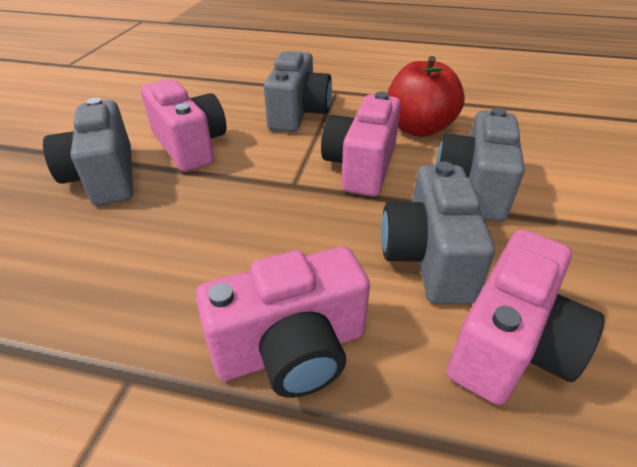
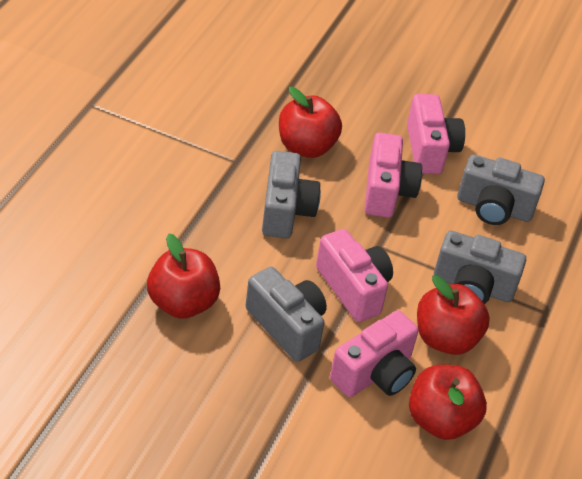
red apple: [387,56,465,137] = 1 -> [147,234,220,319] [279,87,342,158] [409,365,487,440] [417,275,490,355] = 4

